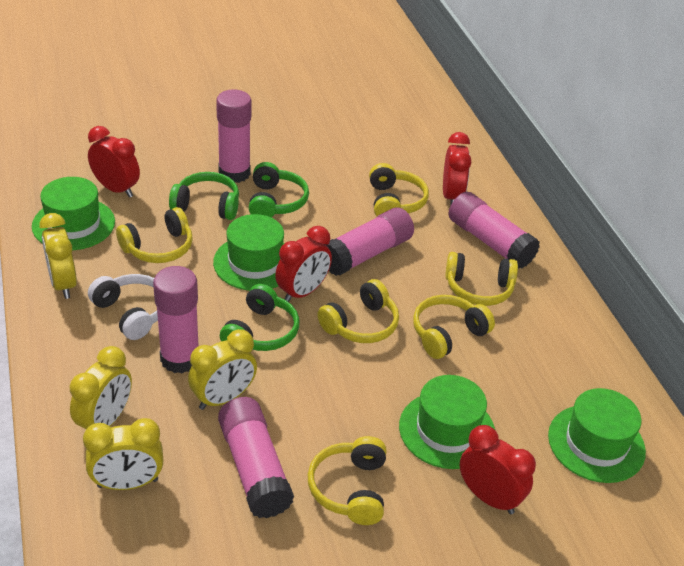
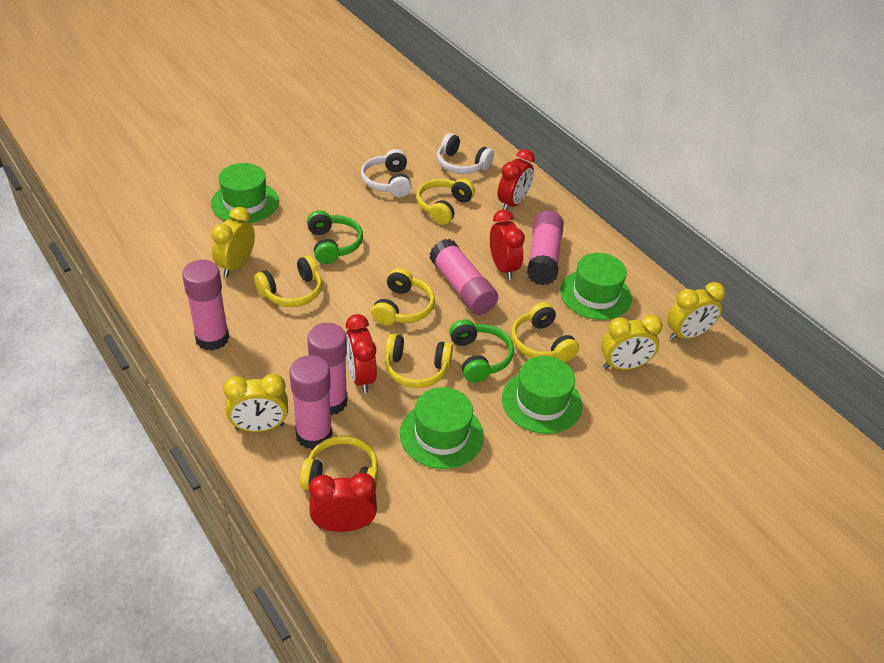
green headphones: [169,172,239,220] [220,284,299,351] [249,162,309,218] = 3 -> [307,210,363,264] [449,319,514,383] = 2
white headphones: [88,274,158,340] = 1 -> [361,149,412,197] [437,133,494,174] = 2

